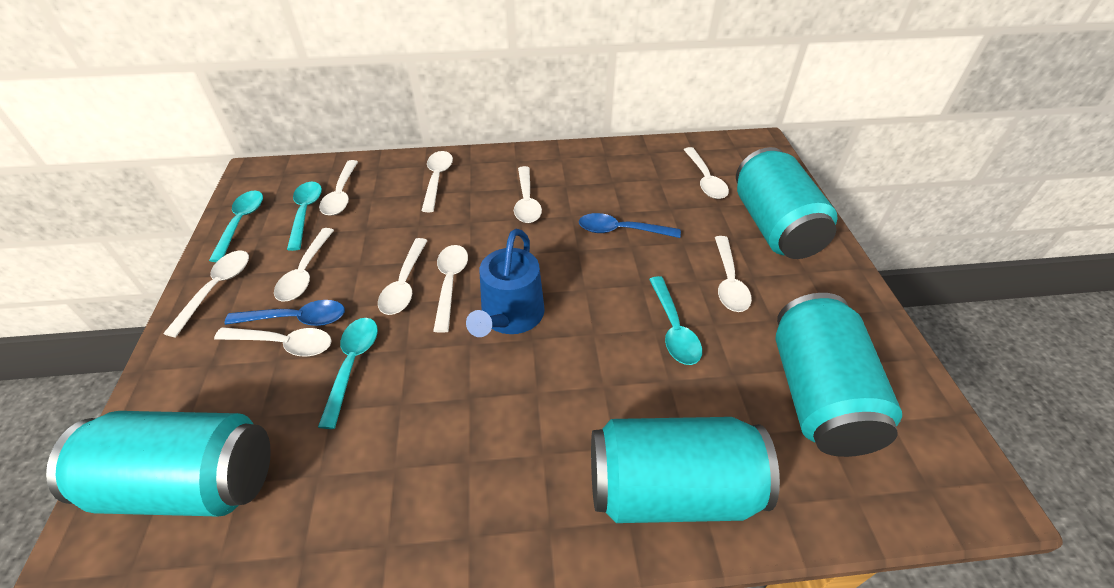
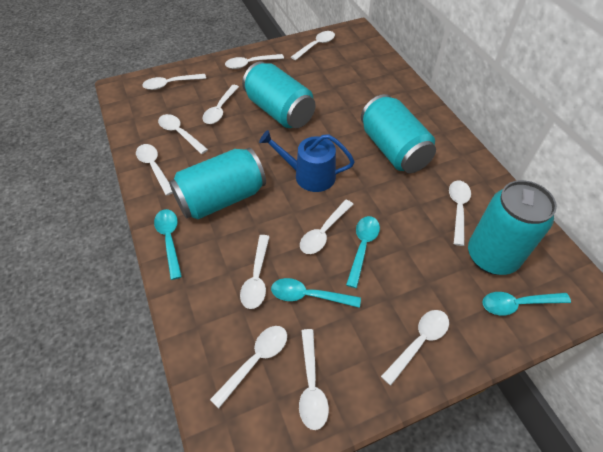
blue spoon: [224,300,345,326] [579,213,681,238] = 2 -> none = 0
white spoon: [163,251,249,337] [214,327,332,357] [274,228,334,302] [319,160,358,216] [378,238,428,315] [421,151,453,212] [433,245,468,333] [514,166,542,223] [683,147,729,199] [715,236,752,312] = 10 -> [136,144,173,196] [142,74,206,90] [158,114,208,154] [202,85,239,124] [210,326,287,408] [225,54,284,69] [240,235,270,309] [291,31,335,60] [299,329,329,430] [300,200,353,254] [381,310,449,385] [449,181,471,246] = 12

